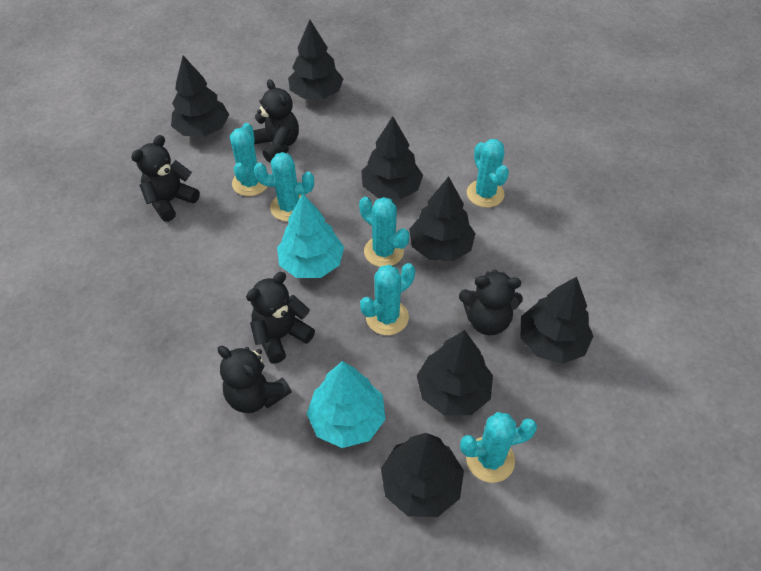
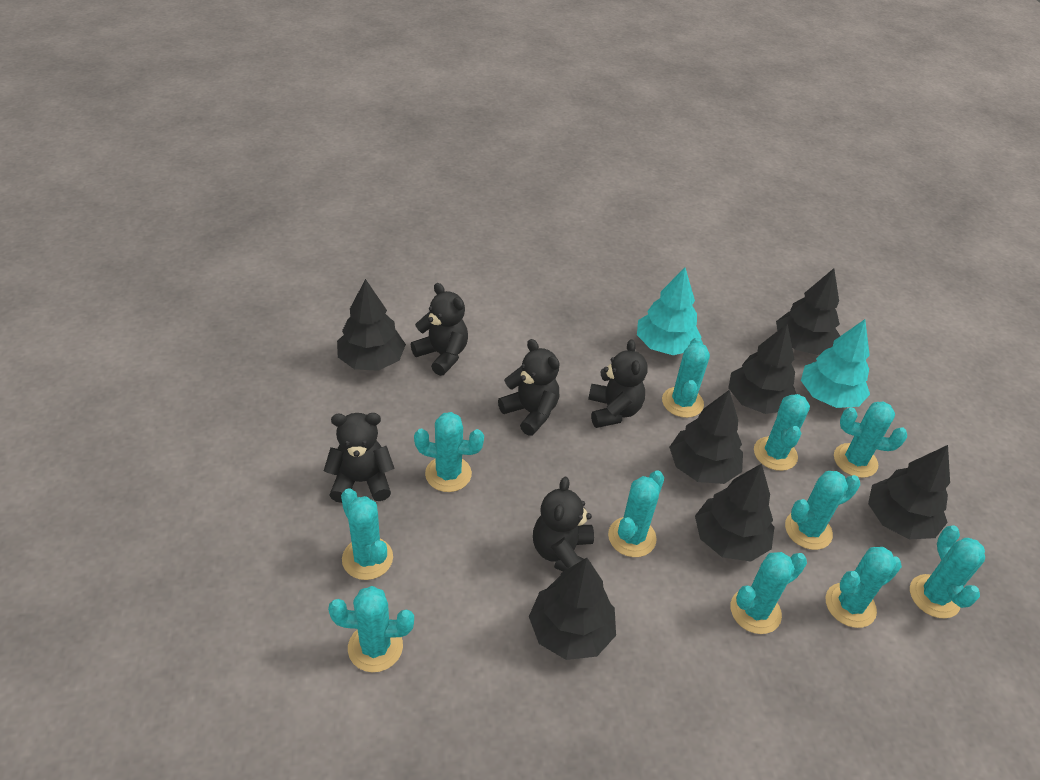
turquoise cactus: [230,123,268,196] [254,152,314,221] [359,197,409,267] [360,263,415,335] [460,412,537,483] [467,139,509,208] = 6 -> [328,586,414,672] [341,488,393,580] [414,412,484,492] [608,470,664,557] [662,337,710,418] [730,552,807,634] [754,394,810,471] [785,471,860,550] [826,547,902,628] [834,401,907,478] [910,526,985,619] = 11

